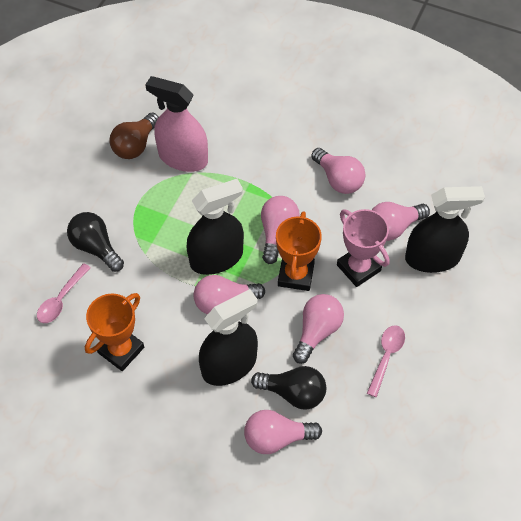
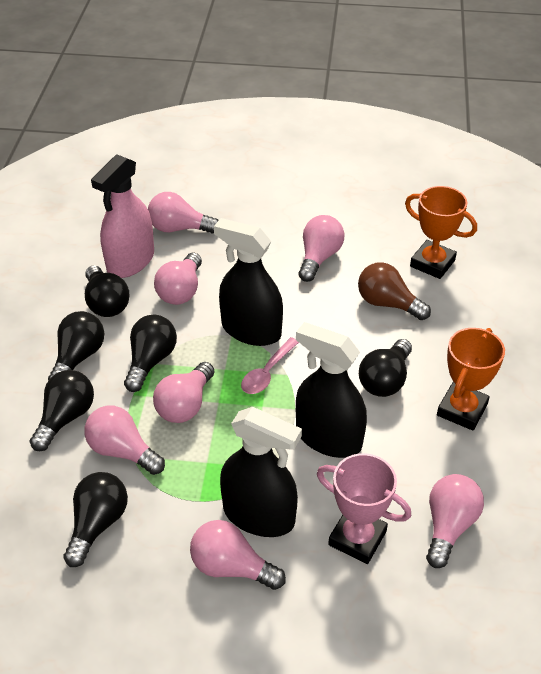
black light bulb: [67,212,124,272] [251,366,326,410] = 2 -> [30,370,94,451] [48,311,104,381] [63,472,128,567] [85,265,129,317] [124,315,177,392] [359,339,412,397] = 6
pink light bulb: [194,275,265,314] [244,410,322,454] [261,196,300,264] [293,294,344,364] [311,148,365,194] [372,202,430,241] = 6 -> [84,405,165,475] [148,192,219,233] [153,362,214,423] [154,253,202,305] [190,520,286,590] [299,215,344,282] [426,474,484,568] = 7
pink spoon: [37,263,91,323] [367,325,405,397] = 2 -> [241,337,299,394] = 1

